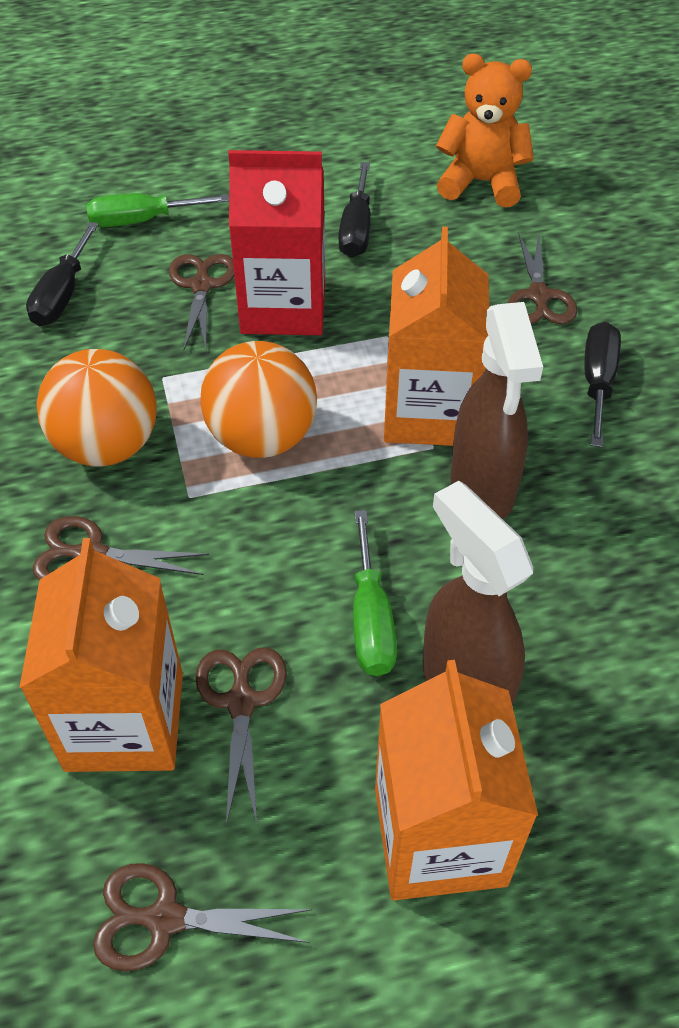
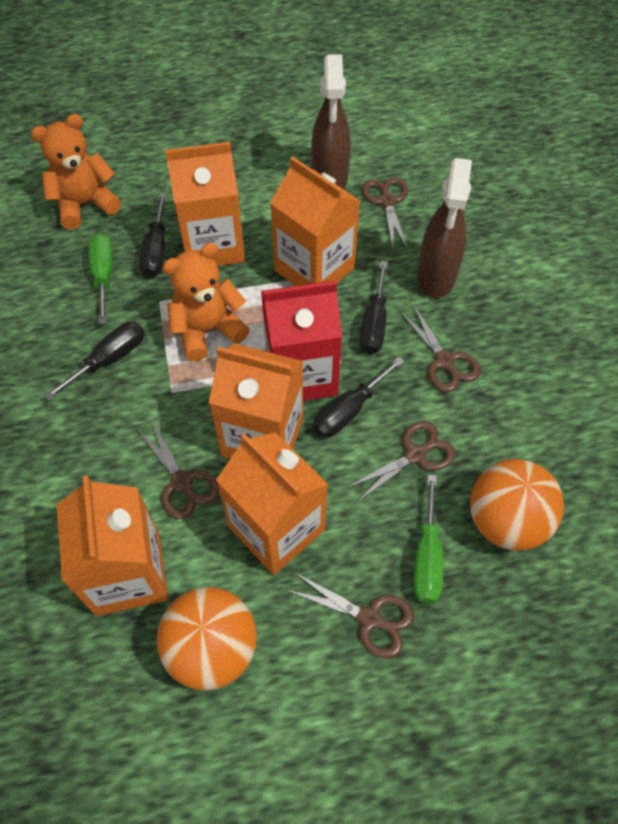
black screwdriver: [26,222,99,326] [338,162,371,258] [584,322,621,447] = 3 -> [44,322,145,401] [139,193,166,278] [313,357,405,438] [359,261,388,354] = 4
orange carton: [19,538,183,772] [375,660,538,900] [384,227,489,446] = 3 -> [57,476,168,616] [165,142,245,266] [209,343,303,459] [216,432,328,575] [270,156,360,286] = 5
orange teddy bear: [436,54,534,207] = 1 -> [31,114,121,230] [163,243,250,361] = 2

